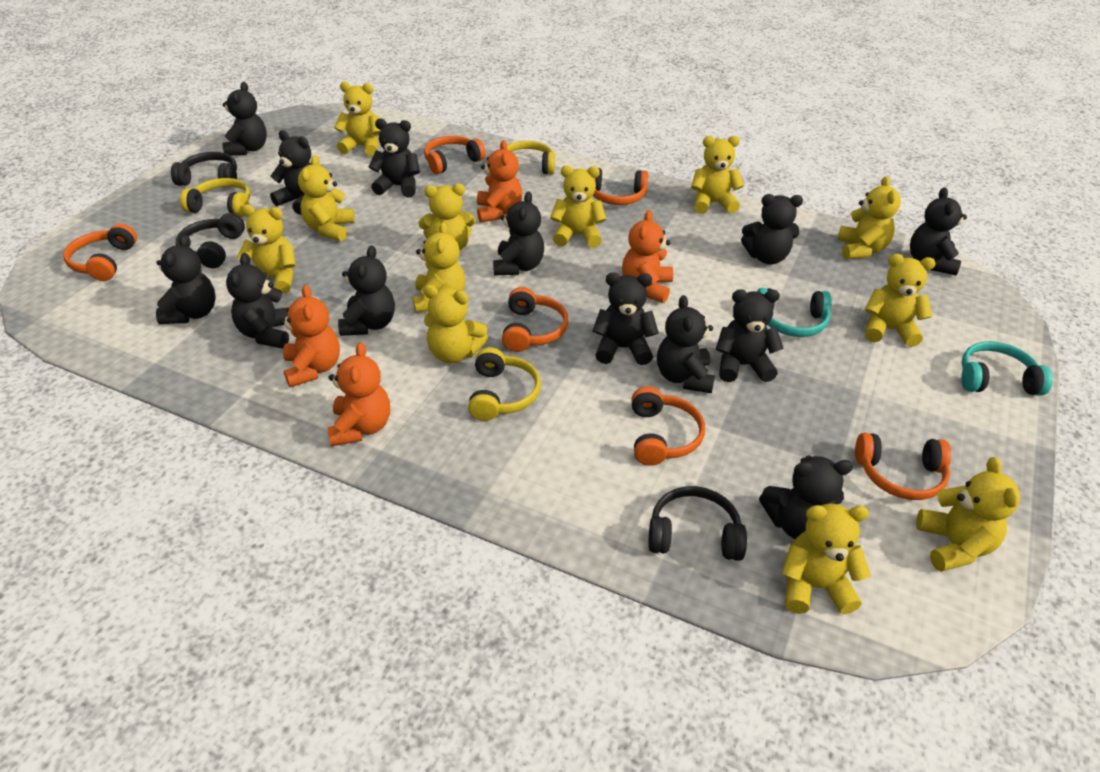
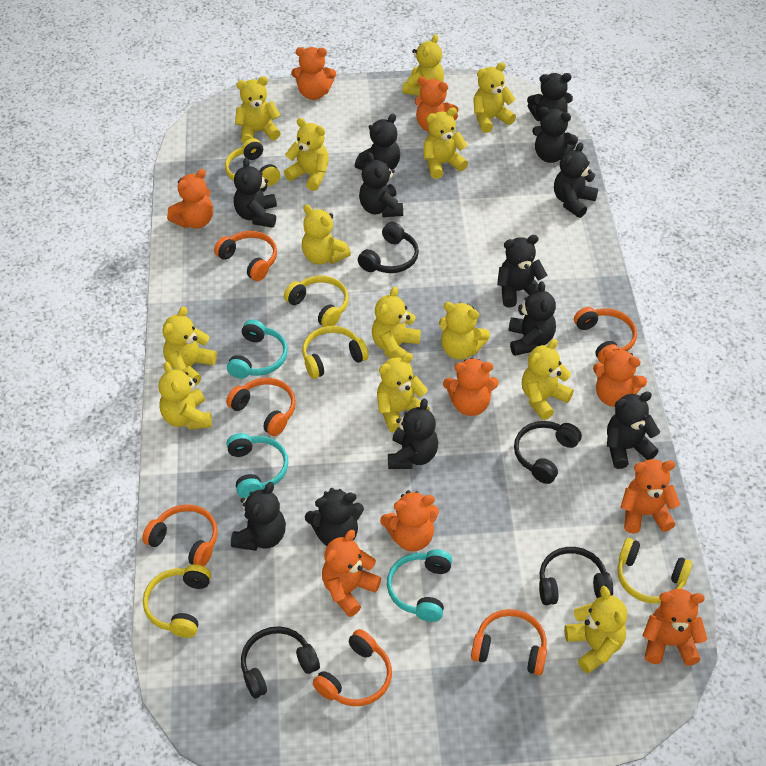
black headphones: [171,152,237,186] [176,213,245,268] [648,486,747,561] = 3 -> [241,626,320,698] [358,222,419,273] [514,421,582,484] [539,547,613,605] = 4
black teddy bear: [156,235,215,324] [222,82,267,156] [226,253,290,348] [270,130,311,215] [338,245,395,336] [369,118,420,197] [493,192,544,275] [592,272,659,365] [657,295,715,393] [716,289,784,382] [741,194,803,264] [759,455,853,539] [910,187,967,275] = 13 -> [231,482,286,551] [234,158,277,228] [305,488,364,546] [355,114,400,170] [359,152,403,217] [388,399,438,469] [497,235,547,307] [508,281,556,356] [527,73,573,122] [532,107,578,163] [554,142,598,218] [607,391,660,469] = 12
orange teddy bear: [280,285,340,387] [327,342,390,446] [477,140,522,223] [622,210,673,303] = 4 -> [167,169,213,229] [291,47,336,100] [322,530,381,617] [380,490,439,551] [415,77,458,132] [443,358,499,416] [593,349,647,407] [620,459,680,534] [642,589,708,666] = 9
turquoise headphones: [757,288,832,337] [961,341,1053,396] = 2 -> [226,433,288,498] [227,319,288,379] [387,549,452,622] = 3
yellow headphones: [180,178,250,217] [468,347,541,421] [507,141,555,175] = 3 -> [143,564,211,638] [225,138,280,186] [284,276,349,327] [302,326,369,379] [617,538,693,603] = 5
yellow teddy bear: [237,205,296,294] [298,155,355,241] [334,81,380,157] [413,222,465,313] [418,184,476,250] [423,285,488,364] [550,165,606,248] [691,136,744,214] [782,504,871,614] [837,176,901,260] [865,254,936,347] [916,457,1020,572] = 12 -> [158,362,212,430] [163,306,217,386] [235,76,281,143] [284,118,329,191] [302,205,351,265] [372,287,421,358] [377,353,430,433] [402,34,444,96] [424,107,468,179] [439,302,490,360] [474,62,516,133] [522,339,574,420] [564,586,627,674] = 13

